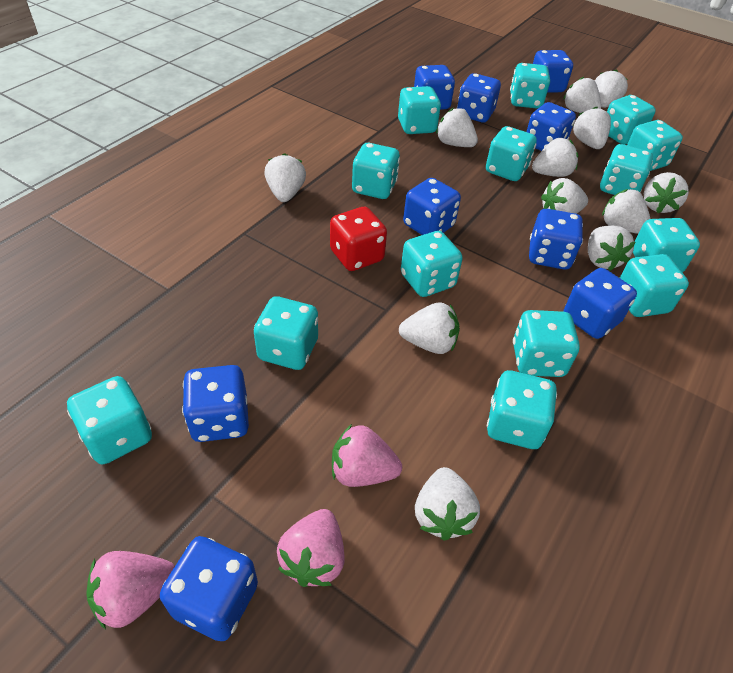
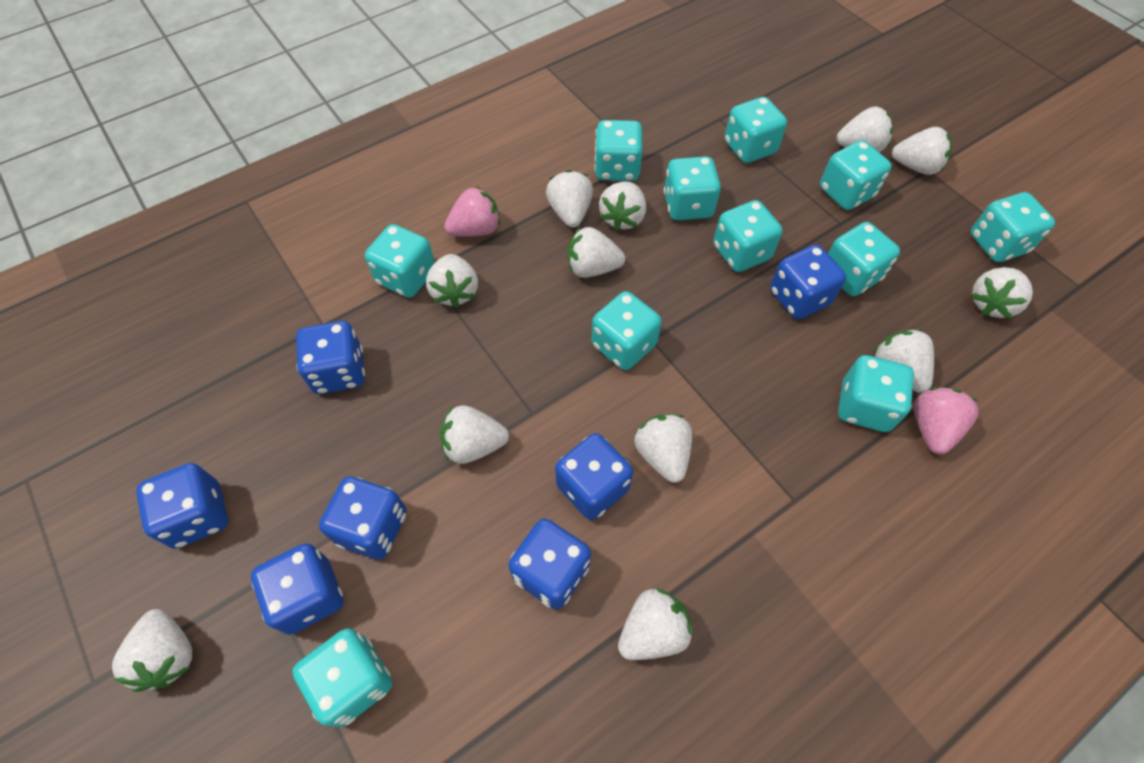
blue dice: [160,536,258,641] [182,365,249,442] [403,178,461,235] [414,65,455,110] [457,73,501,122] [526,102,576,151] [529,209,583,270] [533,50,573,93] [564,268,637,339] = 9 -> [136,463,228,548] [251,543,344,635] [296,321,365,394] [319,476,407,559] [509,518,591,609] [555,433,633,520] [770,245,846,319] = 7
pink strawberry: [86,551,175,629] [277,509,345,587] [332,424,402,487] = 3 -> [444,186,500,237] [913,387,979,454] = 2
red dice: [330,207,387,271] = 1 -> none = 0
turquoise dice: [67,376,152,464] [254,296,318,370] [352,143,400,199] [398,86,441,134] [401,231,463,297] [486,126,537,181] [487,370,557,449] [510,63,550,109] [513,310,580,377] [600,144,653,195] [607,95,656,145] [620,254,689,317] [627,120,683,171] [633,218,700,273] = 14 -> [292,628,392,727] [365,224,435,298] [591,291,662,370] [594,120,643,181] [664,156,721,221] [713,200,783,272] [724,97,787,163] [820,140,892,210] [828,222,900,296] [838,355,914,432] [970,192,1055,262] = 11

